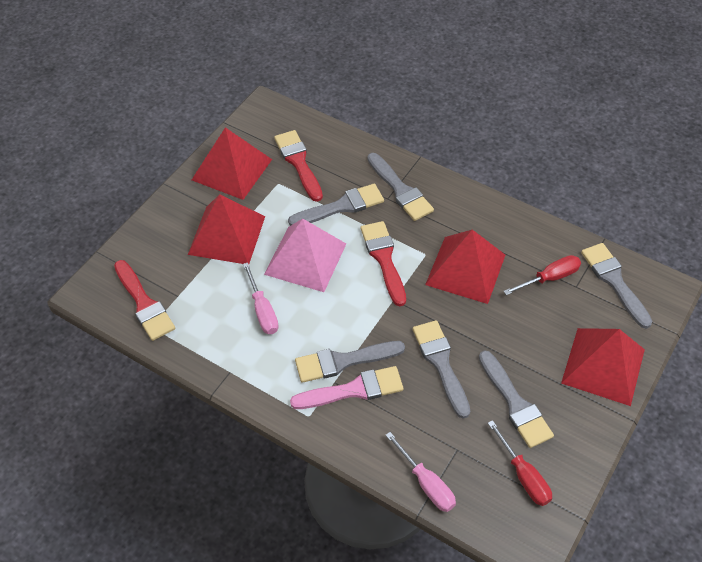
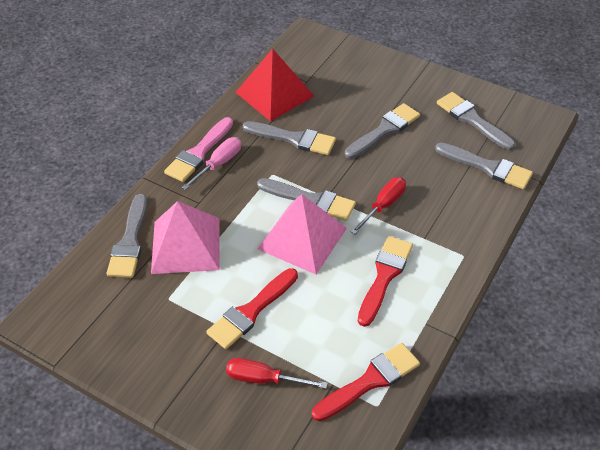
pink pyramid: [264,219,346,292] = 1 -> [151,201,220,274] [257,194,347,274] = 2
pink screwdriver: [243,263,279,334] [386,432,456,512] = 2 -> [181,137,241,190] = 1
red pyramid: [188,194,265,264] [192,127,272,200] [425,230,505,304] [561,328,645,406] = 4 -> [235,49,314,121] = 1

